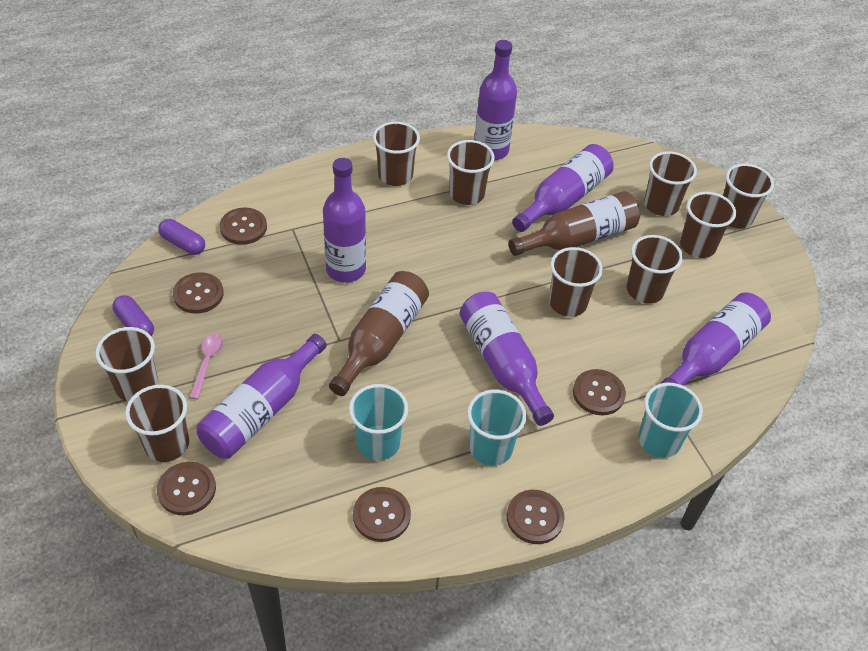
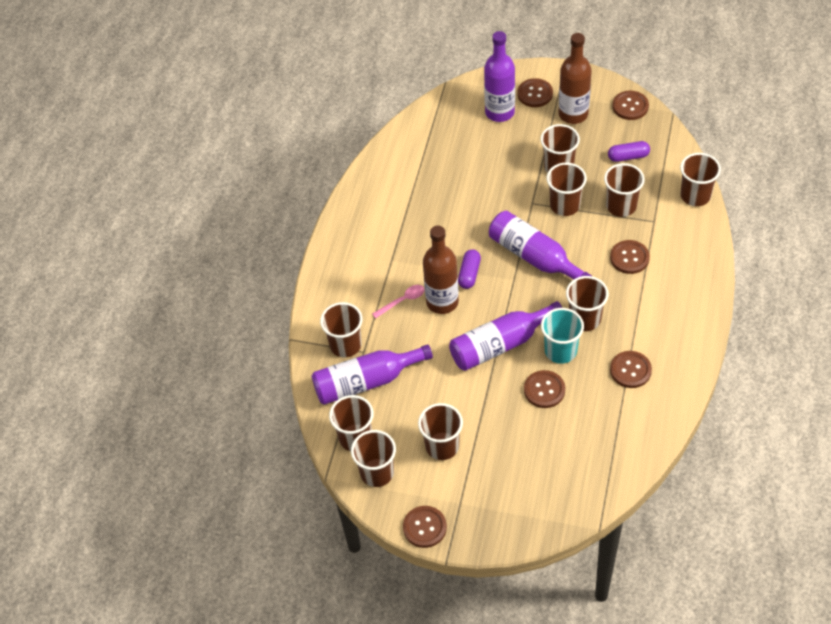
purple bottle: [197,334,327,459] [323,158,366,283] [460,292,554,426] [475,40,517,160] [512,144,614,232] [660,292,771,386] = 6 -> [312,344,433,405] [449,301,562,371] [484,31,515,122] [489,211,592,279] = 4
turquoise cup: [349,384,408,460] [467,390,526,466] [638,383,703,458] = 3 -> [541,308,584,364] = 1

